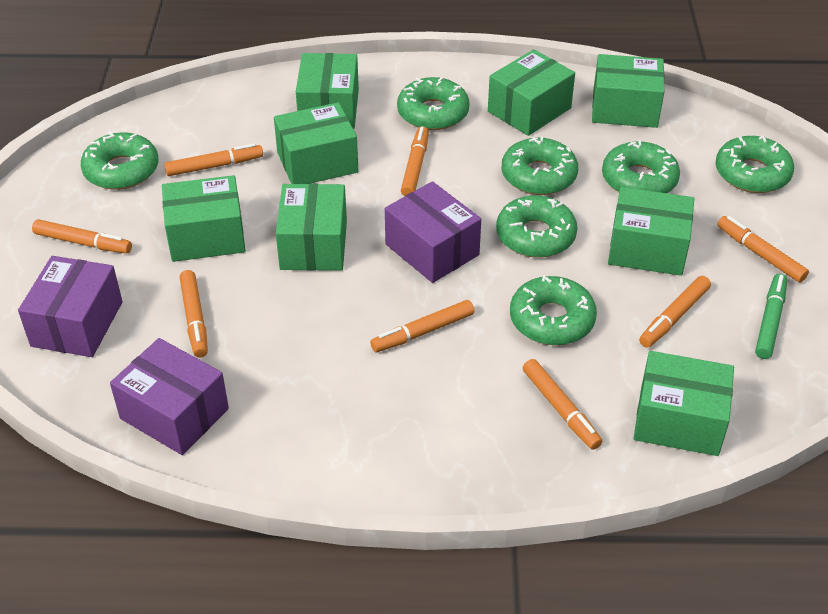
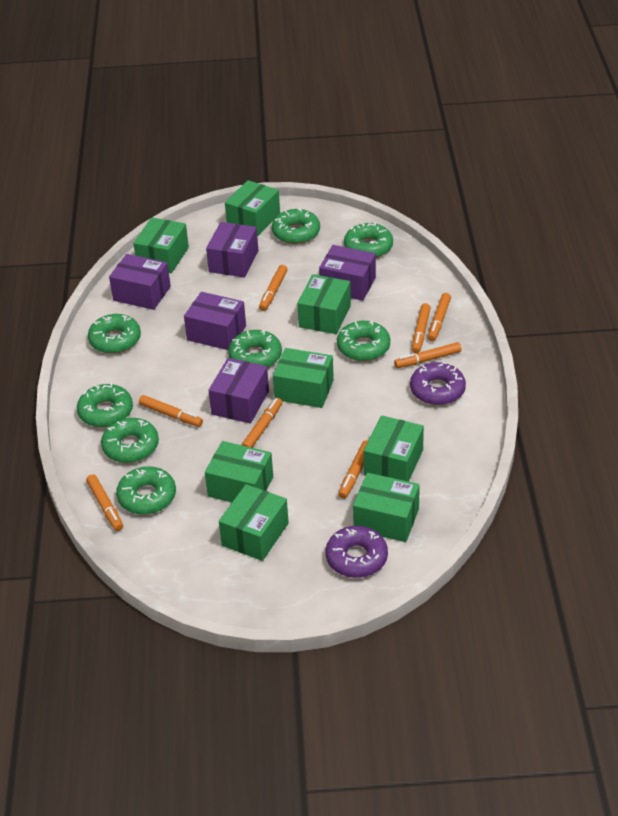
green donut: [81,132,158,190] [397,77,470,130] [496,195,577,258] [501,137,578,195] [510,275,597,345] [602,140,680,193] [715,135,794,193] = 7 -> [77,383,133,427] [88,314,141,354] [101,418,159,463] [116,466,176,515] [228,330,282,368] [272,208,320,244] [337,321,390,361] [344,222,393,258] = 8
green marker: [755,274,787,359] = 1 -> none = 0
purple box: [18,256,123,357] [110,338,229,455] [385,181,481,283] = 3 -> [109,254,171,310] [184,292,246,350] [206,222,258,277] [208,358,269,424] [319,245,376,301] = 5
purple donut: none = 0 -> [326,526,388,578] [410,362,466,405] = 2

